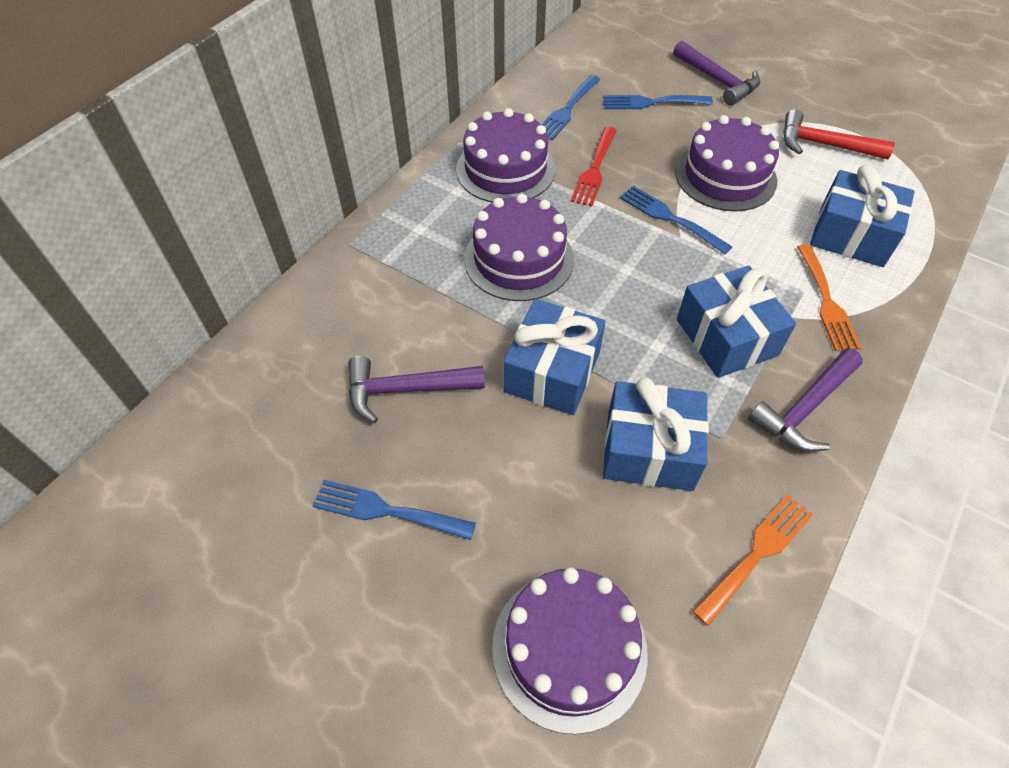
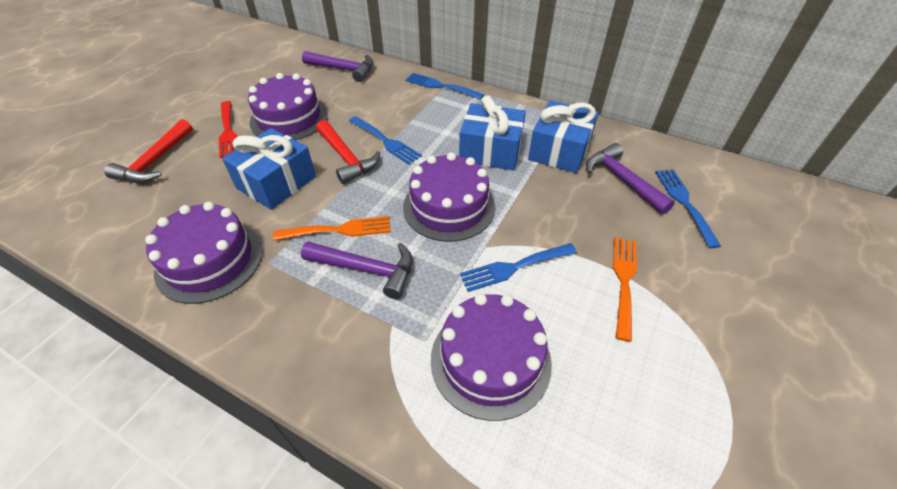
blue gift: [503,299,606,415] [603,377,709,491] [677,266,796,378] [810,165,915,267] = 4 -> [222,128,316,210] [459,96,526,170] [528,100,599,173] = 3
red hammer: [783,109,895,159] = 1 -> [104,119,193,183] [316,120,380,184] = 2

